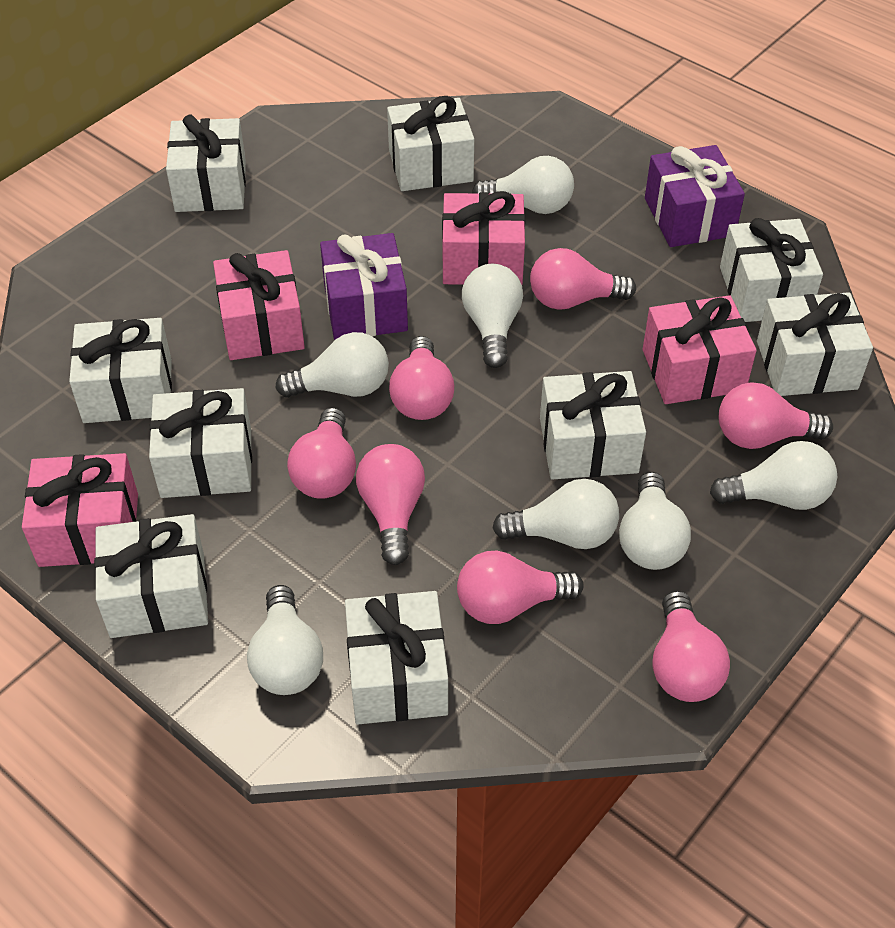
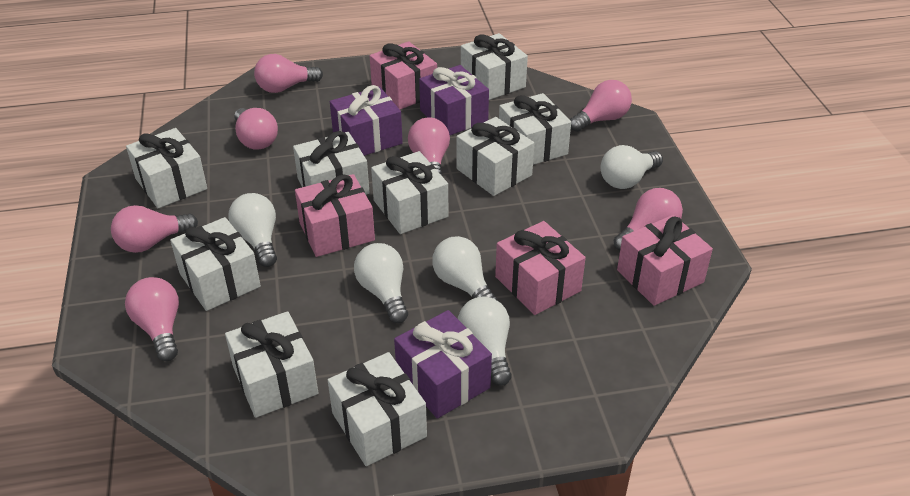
purple gift: [320,233,408,340] [645,145,745,247] = 2 -> [330,85,403,156] [394,310,492,419] [419,65,489,135] = 3
white light bulb: [247,585,323,695] [275,332,389,398] [462,264,523,368] [472,156,574,214] [493,479,619,549] [619,472,691,570] [710,441,837,510] = 7 -> [228,193,277,267] [354,243,408,323] [432,236,498,301] [458,297,512,386] [601,145,663,189] = 5

